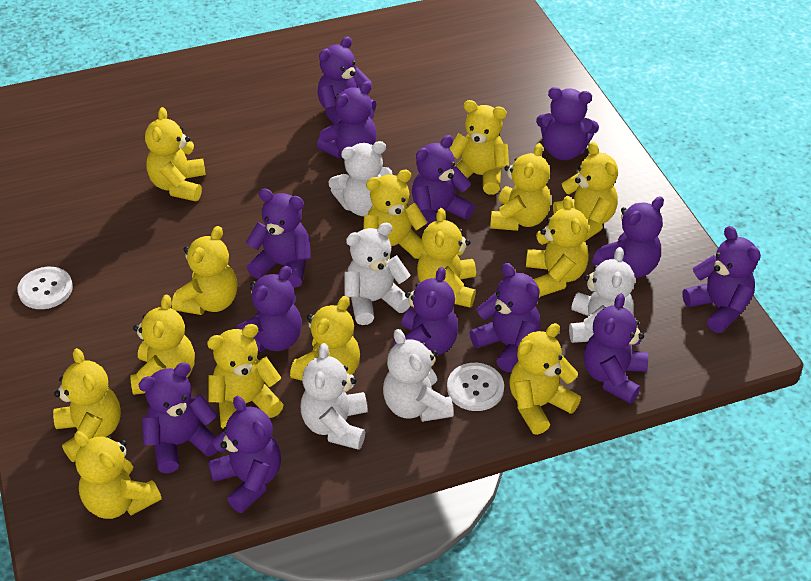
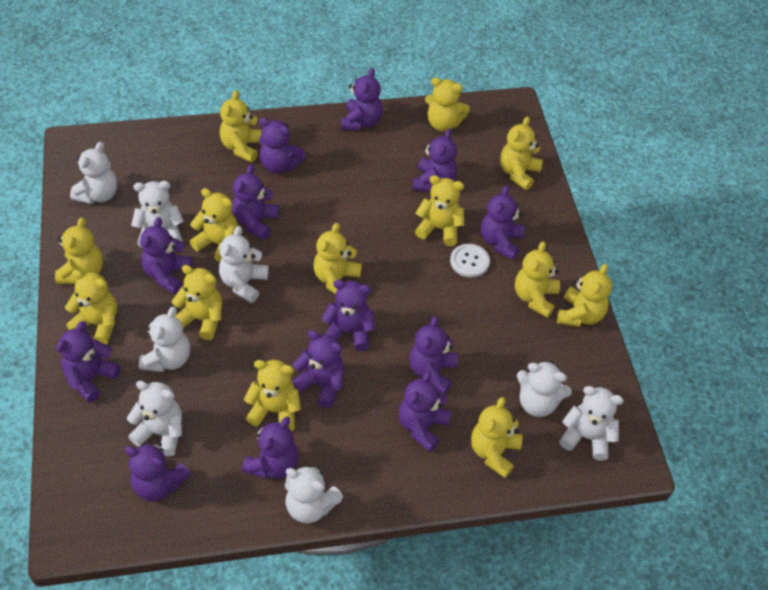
white button: [18,267,73,309] [447,363,504,411] = 2 -> [450,244,490,277] = 1
white teddy bear: [301,343,368,450] [328,141,393,216] [344,223,411,325] [383,329,454,422] [569,247,635,343] = 5 -> [70,142,117,204] [127,381,182,456] [131,181,184,248] [139,307,190,372] [219,226,269,303] [285,465,343,523] [517,361,572,417] [559,386,624,461] = 8
yellow teddy bear: [53,348,121,462] [74,431,162,519] [130,295,195,395] [145,107,206,201] [172,226,238,315] [207,324,284,429] [290,296,360,381] [363,170,428,260] [417,208,476,308] [449,100,509,195] [490,143,551,231] [509,323,581,435] [526,196,589,297] [553,142,618,241] = 14 -> [55,217,103,284] [65,270,117,345] [171,265,222,340] [190,188,238,262] [220,90,262,162] [244,360,301,431] [314,223,362,295] [415,175,465,246] [425,77,470,131] [471,397,523,478] [500,117,543,190] [515,241,560,318] [557,264,612,327] = 13

